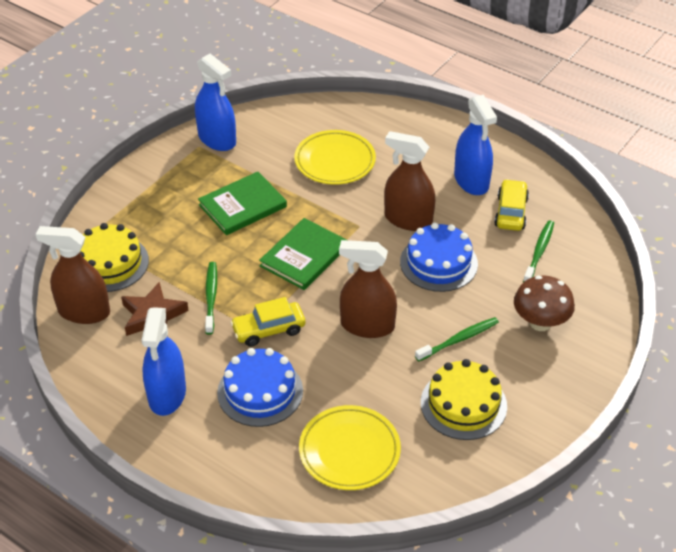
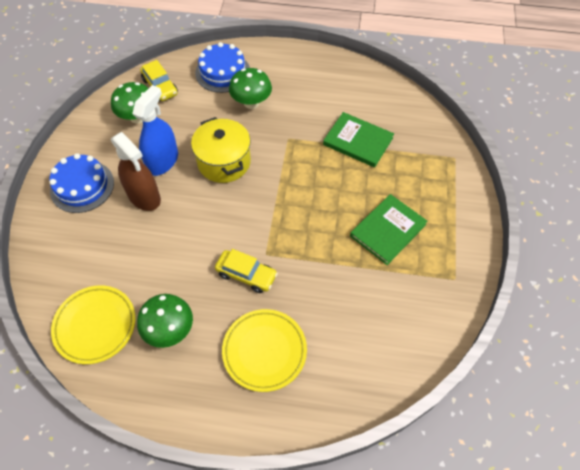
blue spray bottle: [142,307,186,416] [195,54,236,151] [454,95,497,195] = 3 -> [132,85,178,176] = 1
brown mushroom: [514,276,575,331] = 1 -> none = 0
brown spray bottle: [36,226,110,324] [339,240,397,338] [384,131,436,231] = 3 -> [111,132,161,211] = 1
brown star: [121,282,189,337] = 1 -> none = 0
green mushroom: none = 0 -> [111,82,149,123] [137,294,193,348] [229,68,272,109] = 3
green toothbrush: [205,262,217,335] [415,317,499,362] [523,220,554,282] = 3 -> none = 0
yellow cake: [80,223,149,292] [421,359,507,440] = 2 -> none = 0
yellow pot: none = 0 -> [191,117,251,183] = 1

